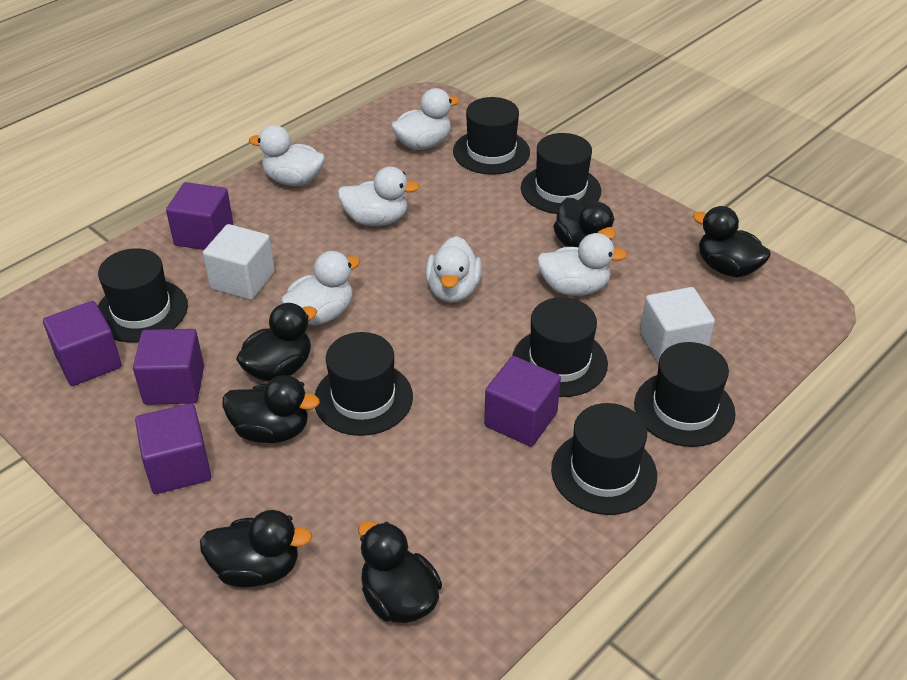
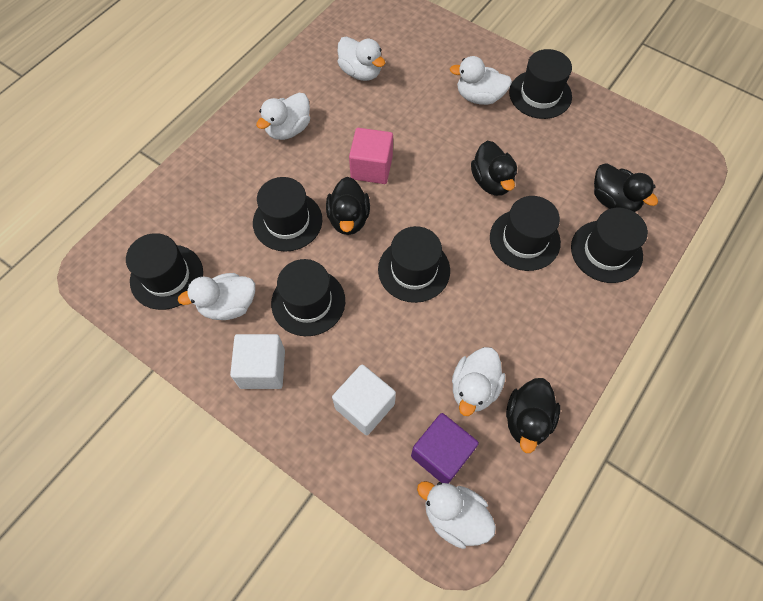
black duck: [200,510,312,588] [222,375,320,443] [236,303,317,382] [358,521,442,623] [553,198,616,247] [693,206,771,277] = 6 -> [326,177,370,235] [471,141,517,196] [506,378,560,453] [594,163,658,212] = 4
pink cube: none = 0 -> [349,128,393,184] = 1
purple cube: [43,301,122,386] [133,329,204,405] [135,403,211,494] [166,182,233,250] [484,356,561,447] = 5 -> [411,413,479,483] = 1

